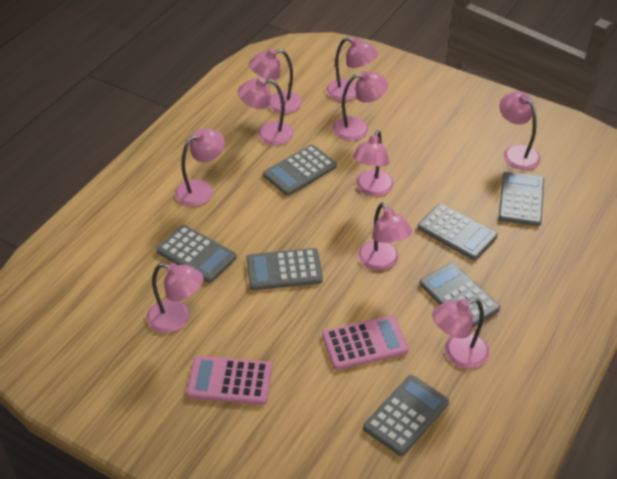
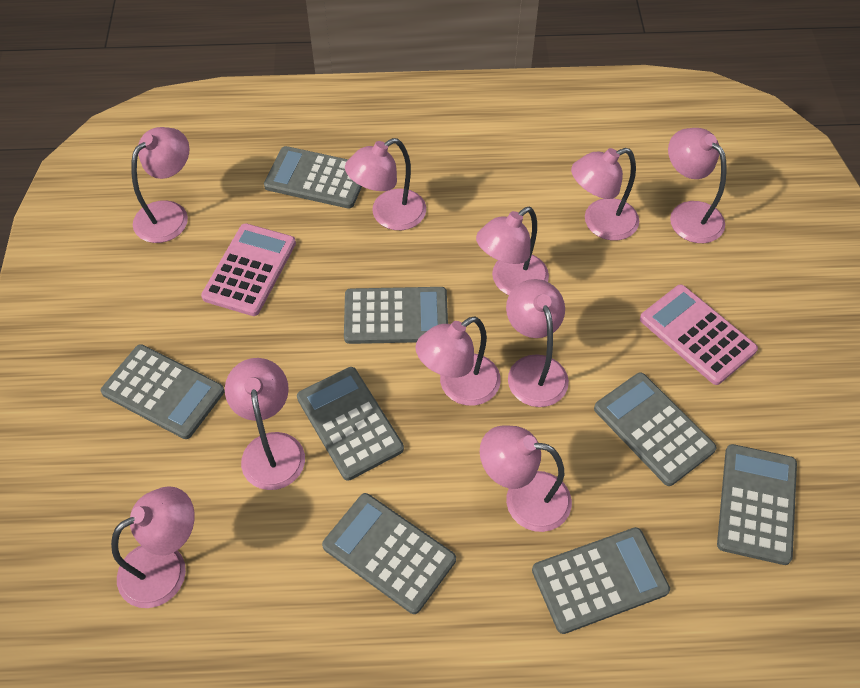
grey calculator: [156,225,237,283] [246,248,323,290] [263,145,337,196] [363,375,449,456] [418,203,498,260] [419,263,500,328] [498,172,544,226] = 7 -> [101,344,224,439] [264,146,362,209] [297,367,404,481] [322,493,456,614] [344,287,448,344] [532,527,670,634] [594,373,717,486] [717,444,797,565] = 8

